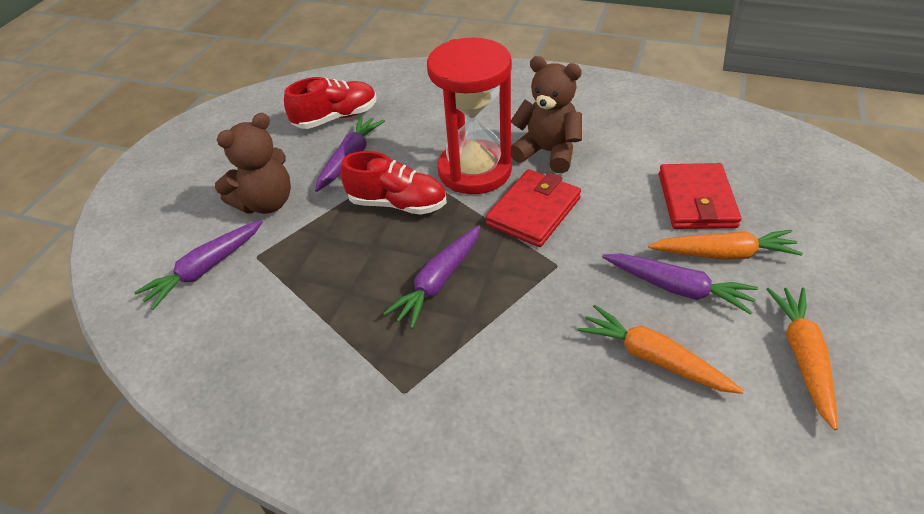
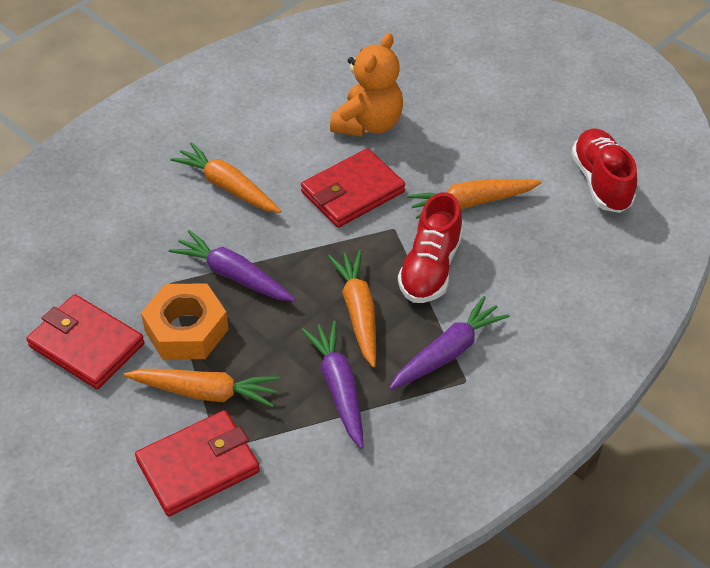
brown teddy bear: [215,113,291,214] [511,56,582,173] = 2 -> none = 0
orange carrot: [578,305,744,394] [648,230,803,260] [766,288,838,430] = 3 -> [124,369,280,407] [170,142,281,213] [328,250,376,368] [407,179,542,219] = 4
orange nut: none = 0 -> [141,283,229,360] = 1
orange teddy bear: none = 0 -> [330,33,403,137] = 1
purple carrot: [134,220,263,310] [315,116,385,192] [383,225,480,329] [602,253,758,315] = 4 -> [169,230,296,302] [301,321,364,449] [389,296,510,390] = 3
red hourglass: [427,37,512,194] = 1 -> none = 0
red wallet: [486,169,581,247] [659,163,741,229] = 2 -> [26,294,145,389] [135,410,260,516] [301,148,405,228] = 3

